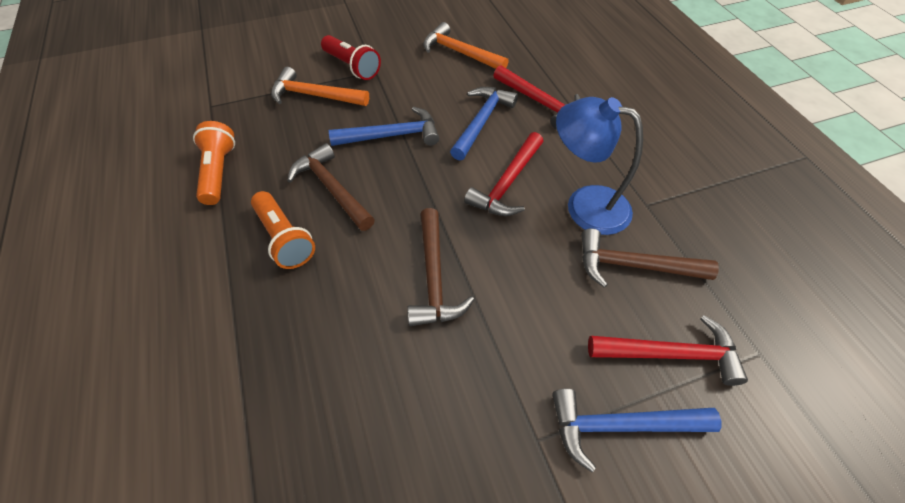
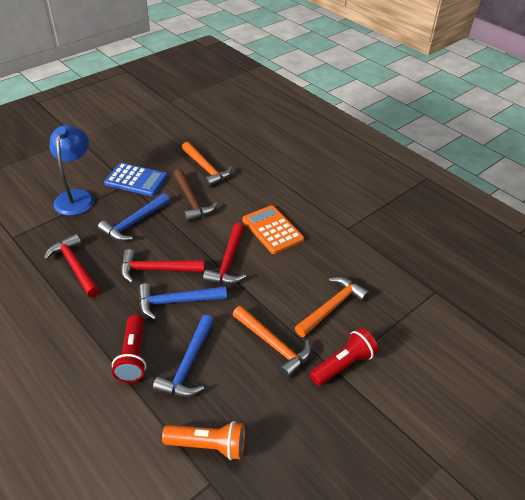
blue calculator: none = 0 -> [104,163,168,196] = 1
brown hammer: [287,143,375,231] [407,208,474,326] [581,228,719,288] = 3 -> [173,169,218,222] = 1
orange calculator: none = 0 -> [242,205,304,254] = 1
orange flashlight: [193,121,235,205] [251,191,315,269] = 2 -> [162,421,245,460] = 1
orange hammer: [271,67,369,106] [423,22,509,69] = 2 -> [182,142,232,187] [233,306,311,378] [295,277,370,337] = 3
red flashlight: [321,35,381,80] = 1 -> [112,315,146,383] [310,328,379,386] = 2

